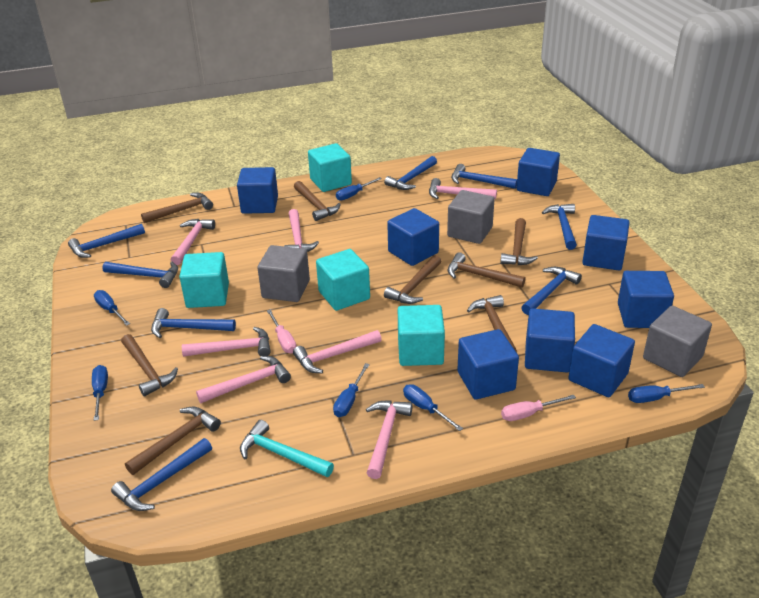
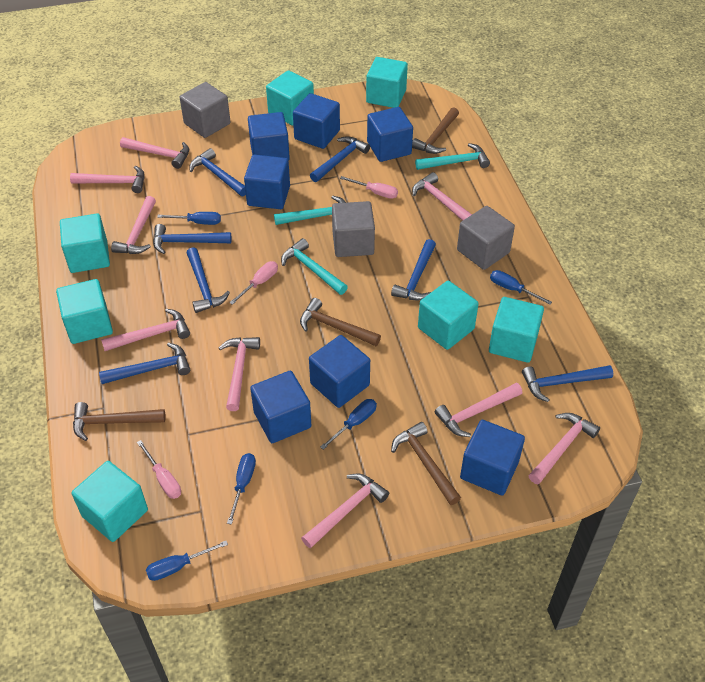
blue cube: [237,167,278,214] [387,208,439,266] [457,329,519,400] [517,148,560,196] [525,308,575,372] [568,324,635,397] [582,215,630,270] [618,271,674,328] = 8 -> [244,155,290,209] [248,112,290,161] [250,371,312,443] [293,93,340,149] [309,335,370,408] [367,107,413,162] [460,420,525,495] = 7
blue hammer: [68,224,145,258] [102,262,178,288] [111,438,212,511] [151,308,236,338] [384,156,437,190] [451,164,517,189] [521,267,582,315] [542,204,577,250] = 8 -> [99,343,190,384] [153,224,231,254] [187,247,230,313] [189,148,246,196] [310,136,370,182] [391,239,436,301] [522,365,613,402] = 7
blue screwdriver: [92,365,108,421] [94,290,130,326] [333,363,370,417] [336,177,382,201] [403,384,463,431] [628,384,705,403] = 6 -> [146,541,228,581] [157,212,221,225] [227,453,256,525] [320,399,377,450] [490,270,552,305] = 5
brown hammer: [121,334,178,396] [125,406,221,475] [141,193,213,223] [294,181,341,221] [384,255,441,304] [448,252,525,288] [467,295,517,352] [500,218,538,265] = 8 -> [73,402,166,441] [300,298,381,346] [391,422,461,505] [412,107,459,154] = 4
pink hammer: [171,219,215,265] [182,327,271,357] [196,356,291,403] [284,209,319,252] [293,330,382,373] [366,400,413,479] [429,178,497,199] = 7 -> [70,166,145,193] [101,309,190,351] [111,196,156,254] [120,137,189,169] [219,337,260,411] [301,473,389,549] [412,172,472,221] [435,383,522,437] [528,413,600,484] = 9
pink screwdriver: [267,309,296,353] [501,395,576,421] = 2 -> [137,440,181,499] [229,261,278,305] [340,176,398,199] = 3
turquoise cube: [179,252,229,308] [308,143,352,192] [316,249,370,311] [398,305,445,366] = 4 -> [56,279,113,344] [60,213,110,273] [72,461,148,542] [266,70,314,126] [366,57,408,108] [418,281,479,350] [489,297,544,363] = 7
turquoise hammer: [240,420,334,477] = 1 -> [274,196,346,225] [281,238,348,295] [415,143,490,170] = 3

